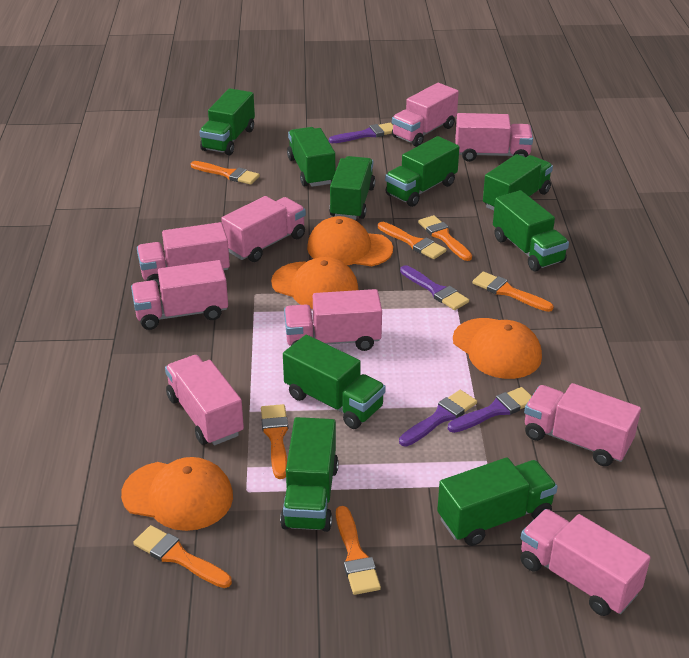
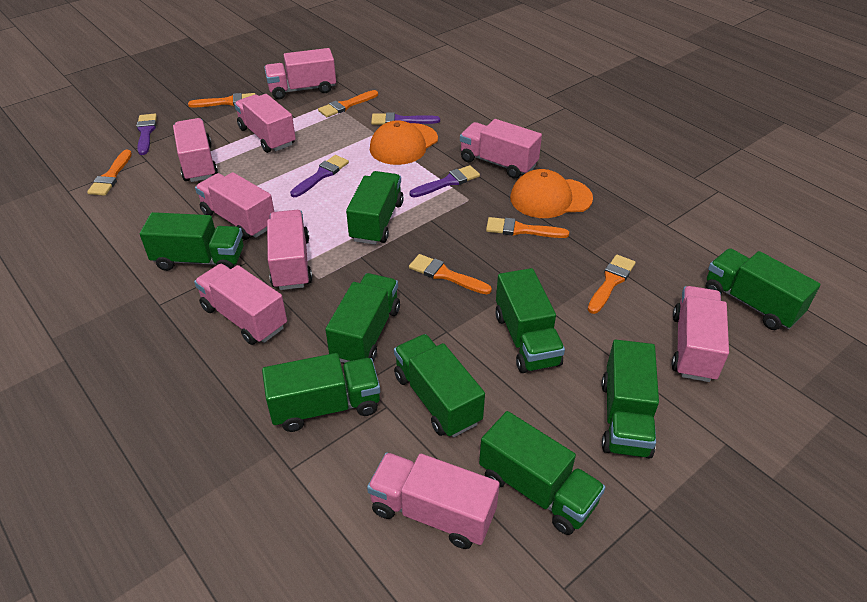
orange brush: [133,525,232,588] [191,161,260,185] [261,404,288,479] [336,506,381,595] [378,222,447,259] [418,215,472,261] [472,272,554,312] = 7 -> [87,150,132,196] [188,93,255,108] [318,90,378,117] [409,254,492,294] [486,217,569,238] [588,255,636,314] = 6
orange cap: [121,457,233,531] [271,257,359,309] [307,216,393,266] [453,318,542,379] = 4 -> [370,120,438,165] [510,169,593,218] = 2

